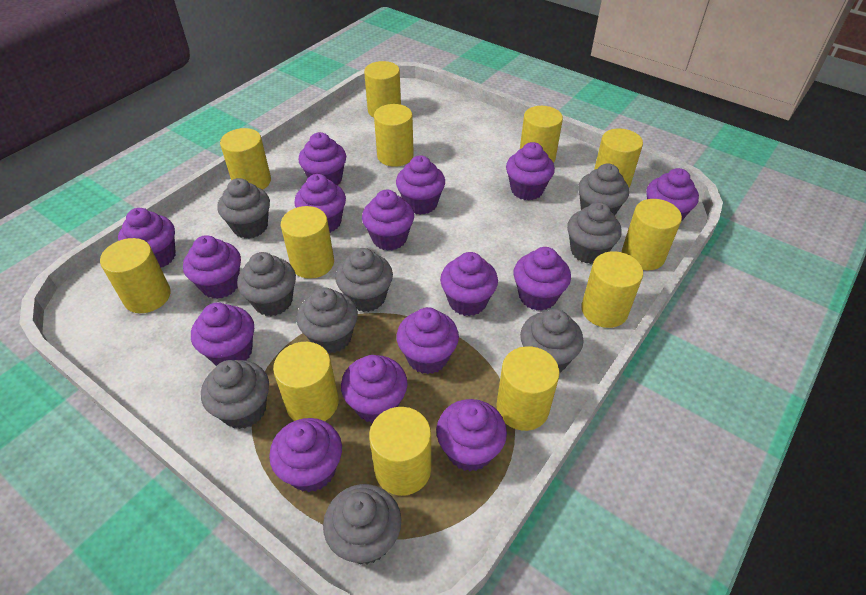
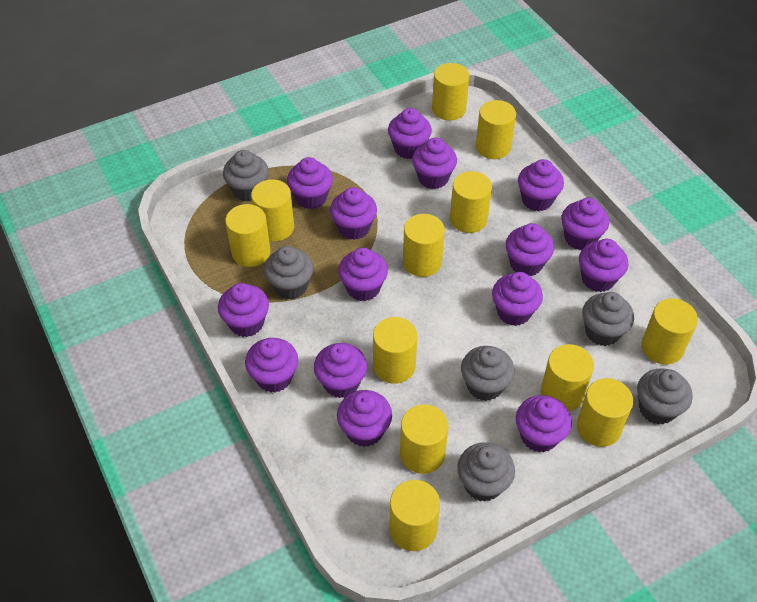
grey cupcake: [201,360,269,429] [217,178,270,239] [237,252,296,316] [297,288,358,354] [323,484,401,565] [335,248,393,312] [520,309,584,373] [567,202,622,264] [578,163,629,215] = 9 -> [223,150,269,202] [264,246,313,300] [457,442,515,502] [461,346,515,401] [582,292,634,346] [637,368,693,425] = 6

